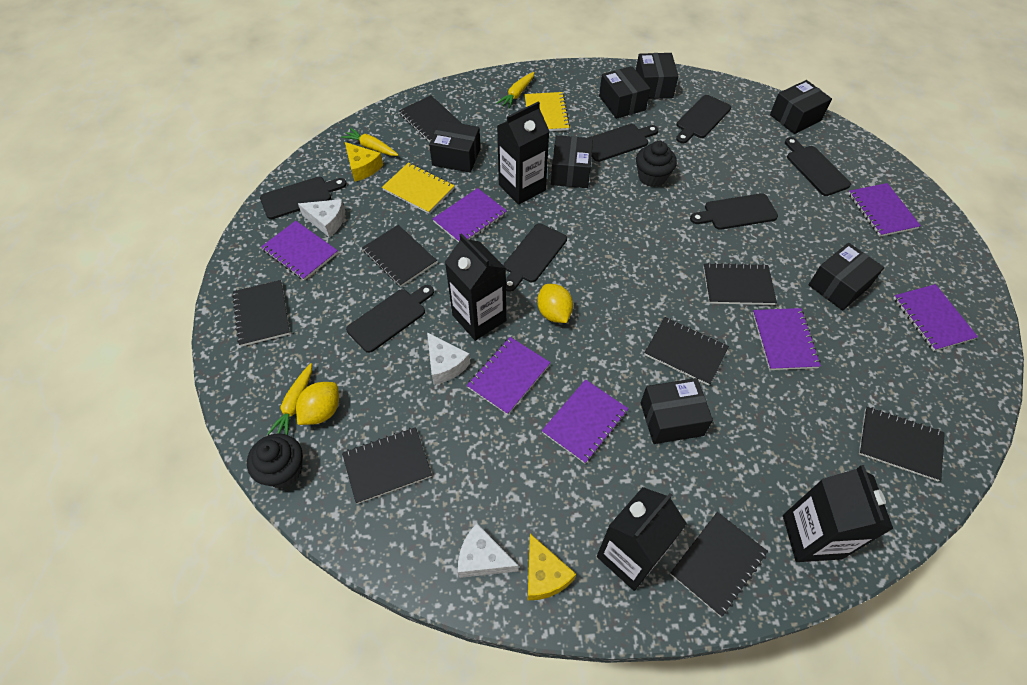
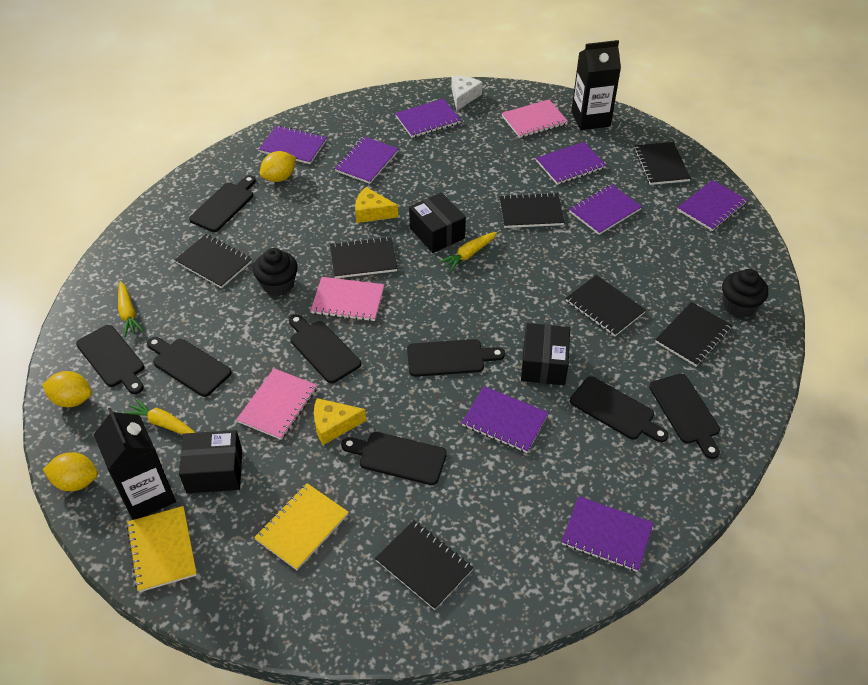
black box: [429,120,481,173] [551,135,593,188] [599,66,650,119] [636,53,678,99] [641,378,713,444] [770,80,832,134] [808,243,884,311] = 7 -> [179,430,242,493] [409,192,466,253] [521,323,570,385] = 3
black carton: [445,233,506,341] [497,101,550,205] [597,487,687,591] [783,465,893,562] = 4 -> [94,407,176,520] [571,40,621,130] = 2
black cutting board: [260,177,347,219] [346,285,434,353] [504,223,567,292] [588,124,658,162] [676,95,731,143] [690,193,778,230] [785,137,851,196] = 7 -> [76,325,144,394] [147,337,232,397] [189,175,256,232] [289,314,361,383] [341,432,447,485] [407,339,505,377] [570,376,669,442] [649,374,720,459] = 8
black notebook: [232,280,290,347] [342,427,432,504] [362,225,437,287] [399,95,462,142] [644,317,729,386] [670,512,768,617] [703,263,777,305] [859,407,945,481] = 8 -> [175,234,252,288] [330,237,398,278] [375,520,473,610] [499,193,565,228] [566,275,646,337] [634,142,691,185] [655,302,733,367] = 7
pink notebook: none = 0 -> [236,368,317,440] [311,277,384,321] [502,100,568,138] = 3
purple notebook: [261,221,338,280] [432,188,507,242] [466,337,551,415] [542,379,629,464] [753,308,821,370] [848,183,921,237] [894,284,978,351] = 7 -> [259,125,327,164] [334,137,399,184] [395,99,461,138] [462,386,549,453] [536,142,606,185] [562,496,653,572] [569,184,642,235] [677,180,748,231] = 8
white cheese: [298,199,345,237] [427,332,470,385] [458,523,519,578] = 3 -> [451,76,483,111] = 1
yellow lemon: [296,382,339,425] [537,284,573,323] = 2 -> [42,371,92,407] [43,452,98,491] [260,151,296,182] = 3

